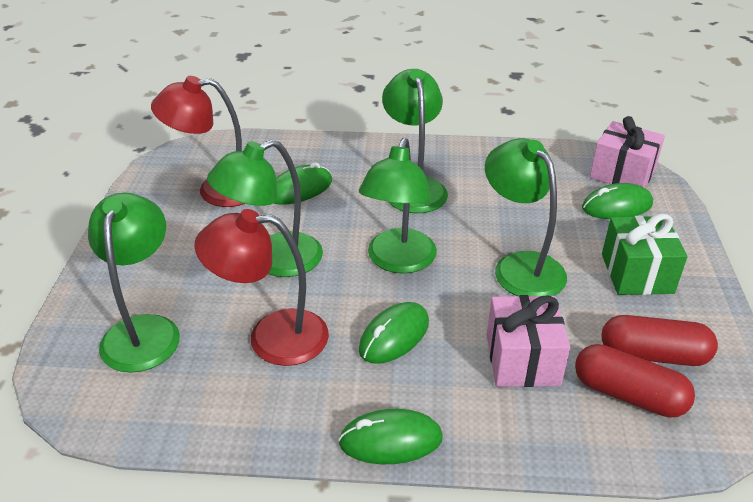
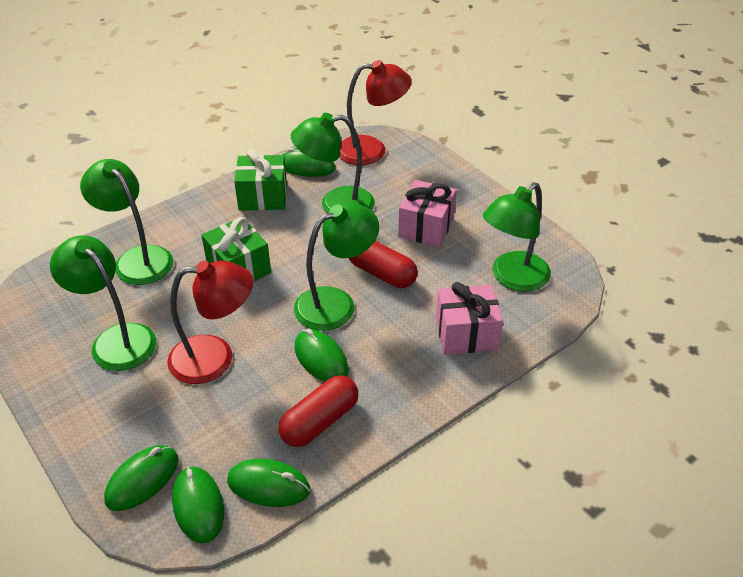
green gift: [602,214,688,295] = 1 -> [201,217,271,282] [234,149,287,211] = 2
green mouse: [274,162,332,205] [338,409,443,464] [359,302,429,364] [582,183,653,219] = 4 -> [104,445,178,511] [172,466,224,543] [227,459,310,507] [281,148,335,177] [295,329,349,382] = 5

